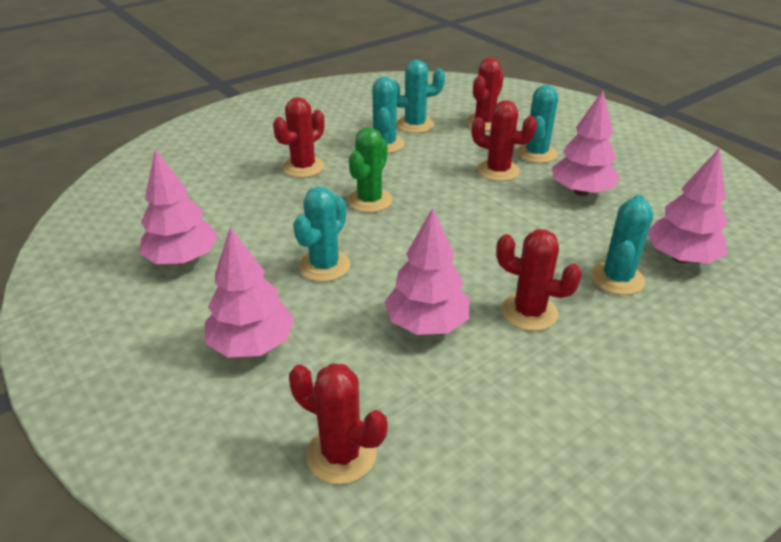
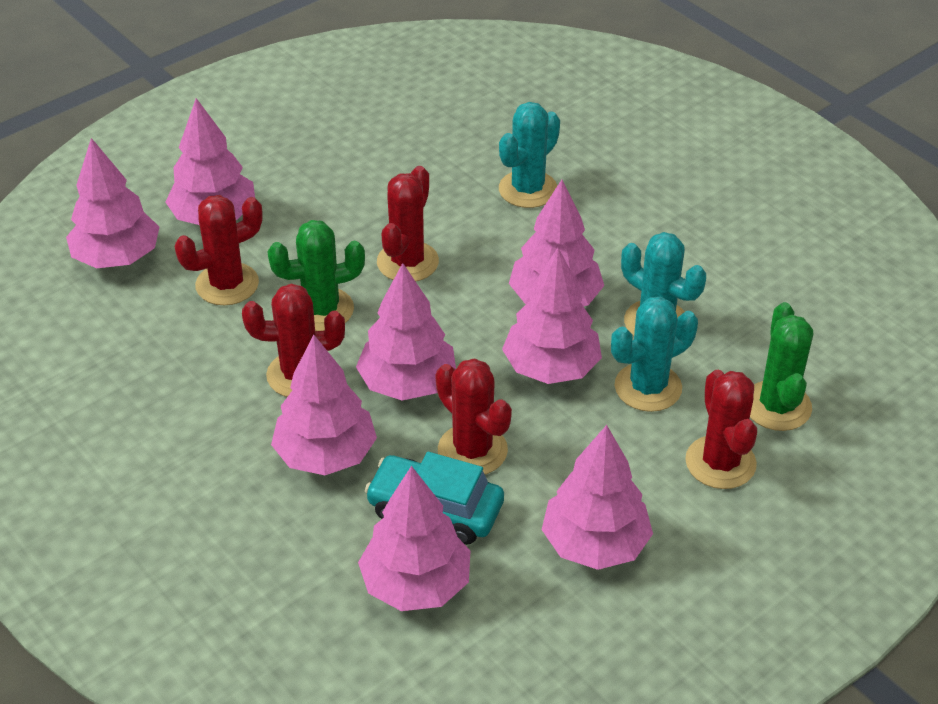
green cactus: [347,127,393,213] = 1 -> [267,220,365,331] [750,302,813,431] = 2
pink tree: [139,149,218,264] [205,227,294,357] [384,208,470,335] [552,91,619,196] [648,148,728,263] = 5 -> [66,138,159,268] [165,98,255,225] [271,335,377,475] [356,263,456,401] [358,466,471,611] [502,248,602,384] [509,180,604,306] [542,425,653,570] = 8
turquoise cactus: [293,186,351,282] [372,77,405,153] [394,60,445,133] [516,85,558,163] [591,195,653,295] = 5 -> [499,102,560,208] [611,297,698,412] [621,232,706,336] = 3
turquoise car: none = 0 -> [365,452,504,545] = 1

